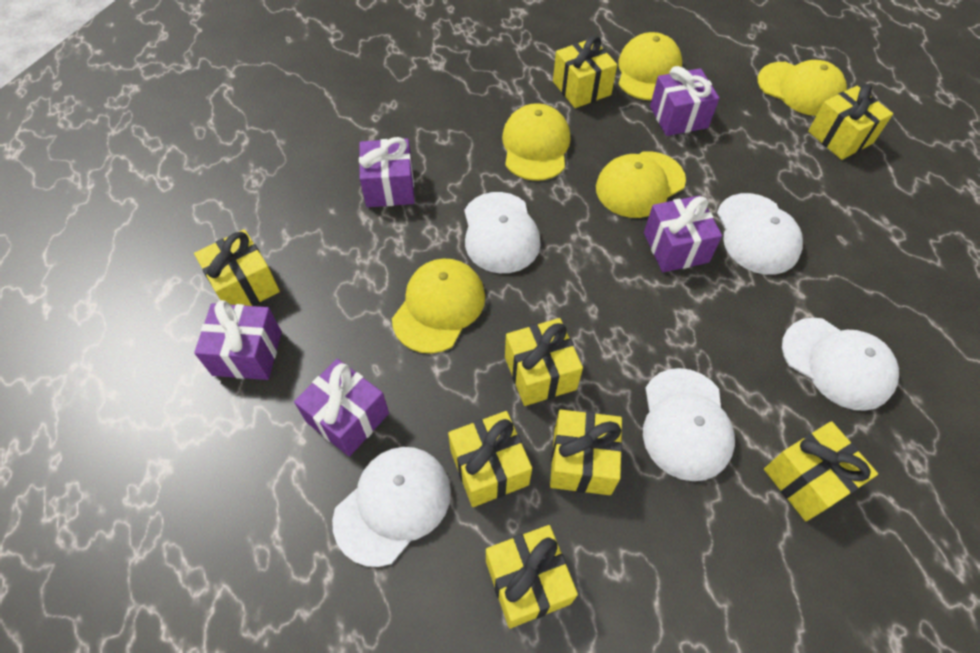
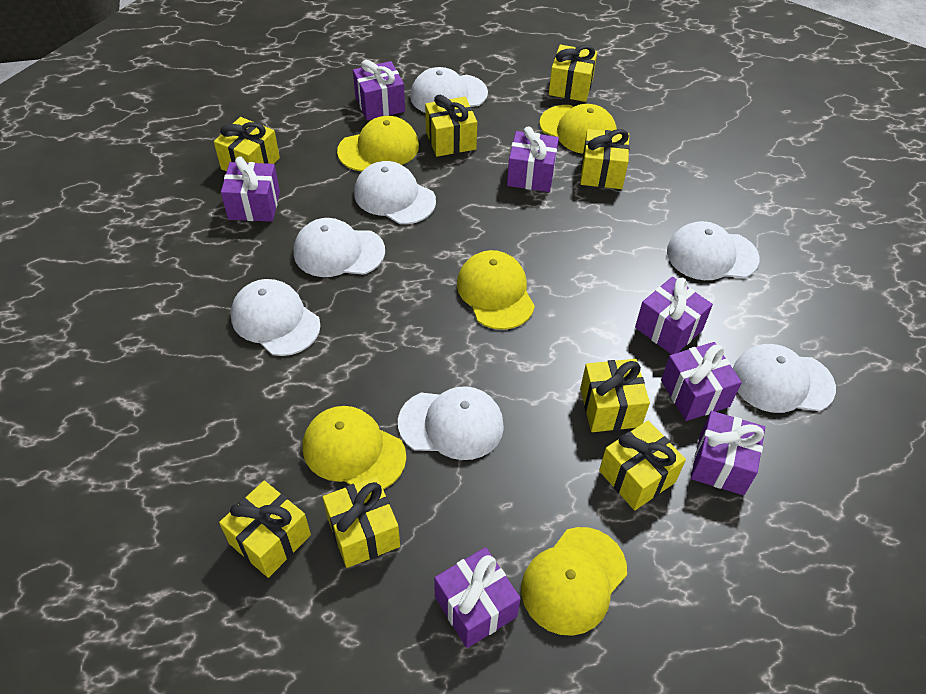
purple gift: [194,300,282,380] [294,359,389,457] [359,137,415,207] [644,195,722,272] [650,66,719,136] = 5 -> [221,156,280,222] [353,60,405,120] [434,547,521,648] [507,126,559,192] [635,277,713,355] [661,342,742,421] [691,411,765,495] = 7
white cap: [332,447,451,567] [464,192,541,273] [643,368,735,481] [717,193,803,275] [782,318,899,411] = 5 -> [231,279,321,356] [294,218,385,277] [354,161,436,224] [398,386,504,460] [410,67,488,113] [667,221,759,280] [733,344,836,413] = 7

